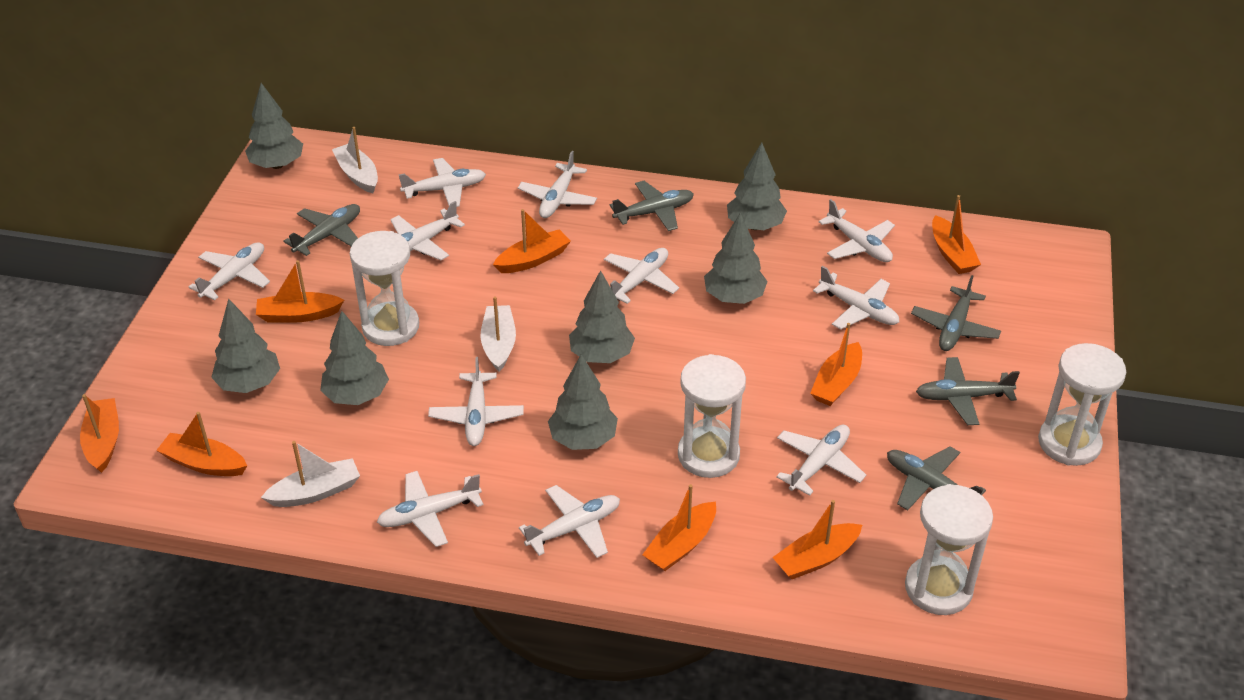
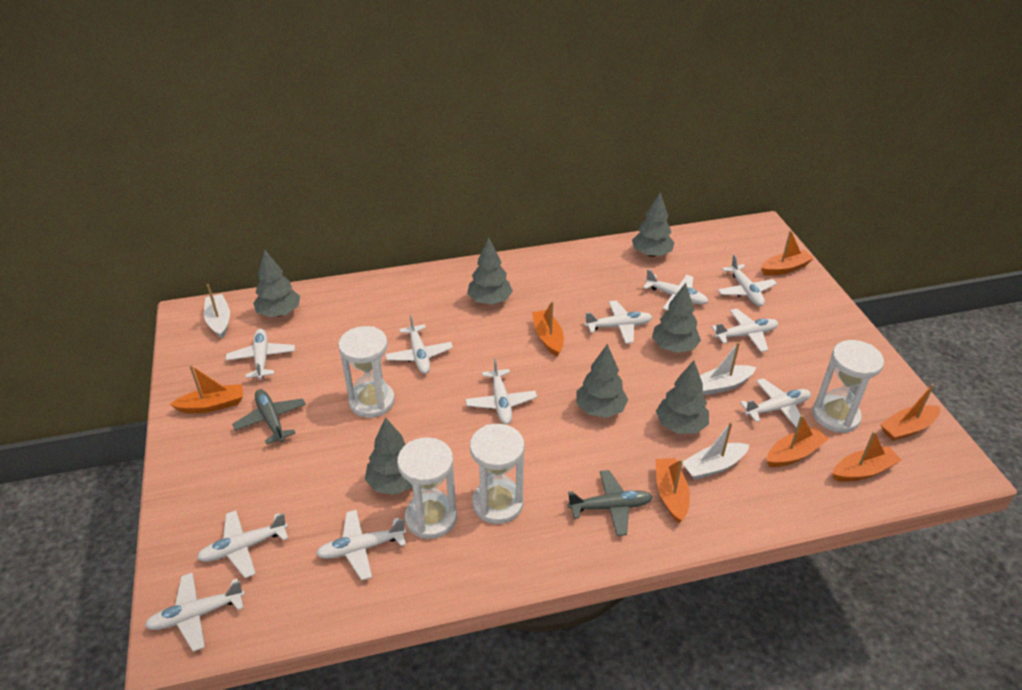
grey plane: [284,204,360,256] [610,181,694,231] [887,447,986,510] [911,275,1001,351] [916,357,1020,425] = 5 -> [232,389,306,444] [567,470,652,536] = 2
orange boat: [80,394,119,473] [156,412,247,476] [256,260,344,323] [493,209,571,273] [642,484,716,571] [772,500,862,579] [810,323,862,406] [932,195,981,274] = 8 -> [170,365,243,413] [532,301,564,356] [656,458,690,523] [761,230,814,276] [766,415,829,467] [832,431,902,482] [880,384,940,441] = 7

